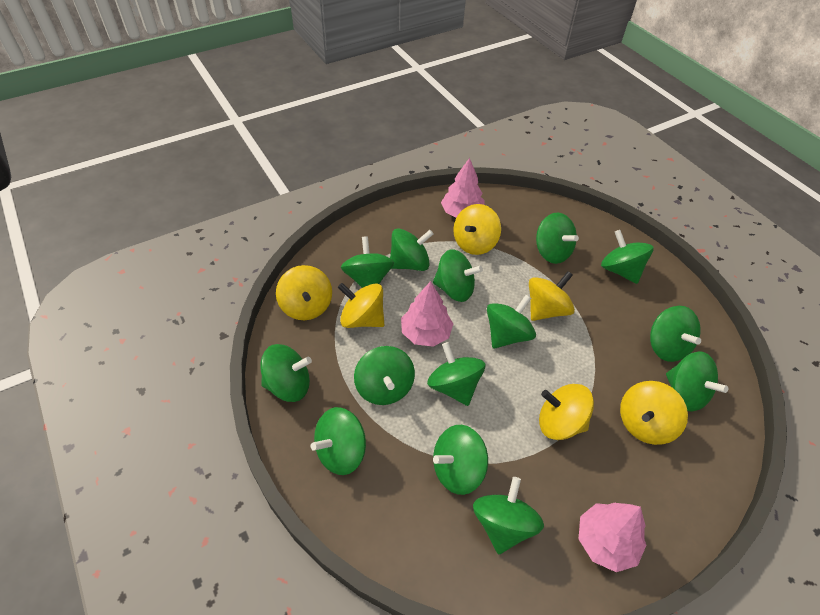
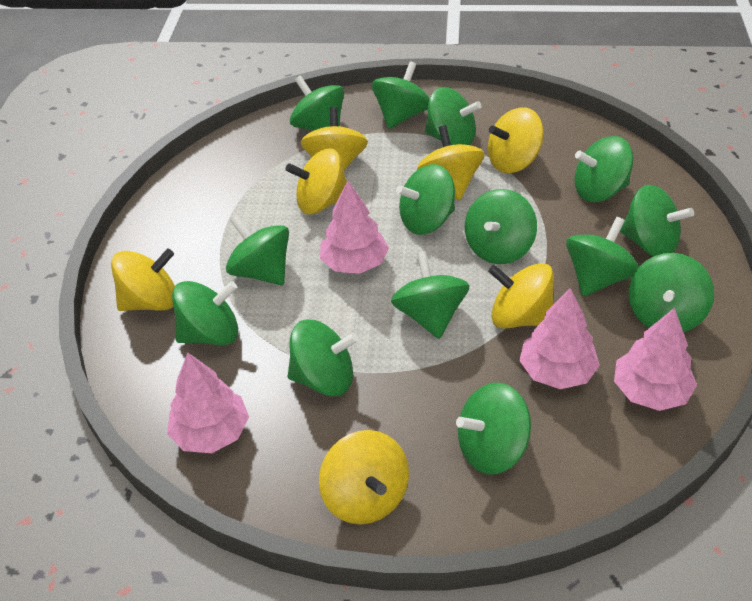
pink tree: [401,281,453,347] [441,158,485,218] [579,503,646,572] = 3 -> [167,352,249,453] [320,180,389,274] [519,288,600,389] [614,308,697,411] = 4
yellow spinning top: [276,265,332,320] [338,283,384,328] [453,204,501,255] [529,271,575,321] [539,384,594,440] [620,381,688,445] = 6 -> [111,248,175,311] [285,148,347,214] [301,107,368,171] [319,430,409,525] [417,125,485,200] [488,107,544,173] [488,263,554,329] = 7

